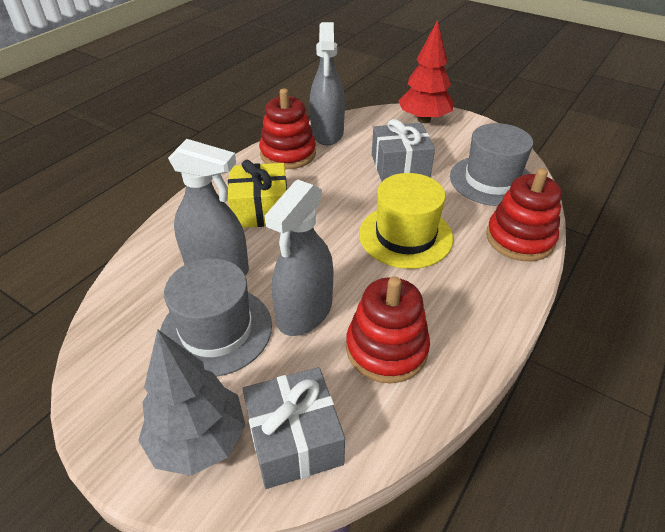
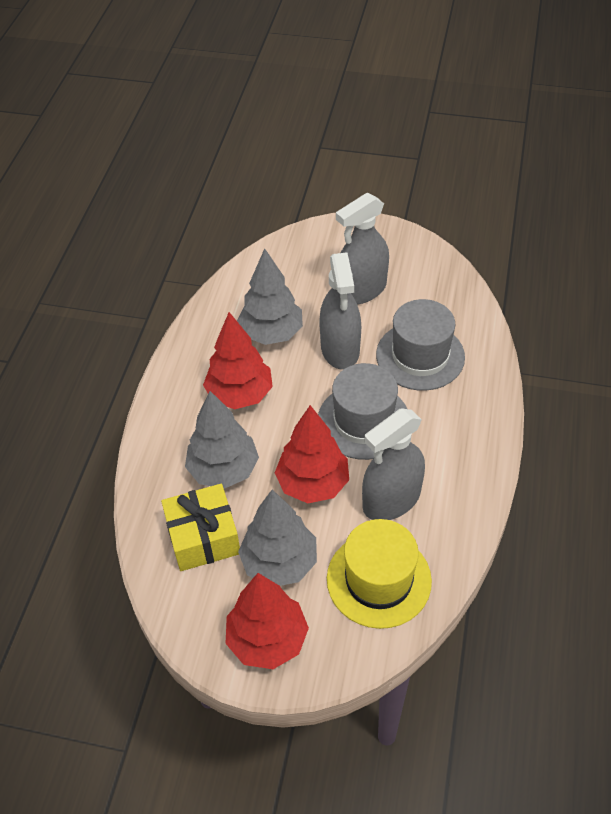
grey gift: [242,367,345,489] [372,119,435,181] = 2 -> none = 0
grey tree: [138,329,246,476] = 1 -> [185,391,259,489] [237,248,303,345] [238,490,317,586] = 3
red stacking toy: [259,88,316,169] [346,276,430,383] [486,168,562,261] = 3 -> none = 0
red tree: [398,20,454,123] = 1 -> [203,312,273,409] [225,573,309,669] [275,405,349,503] = 3

